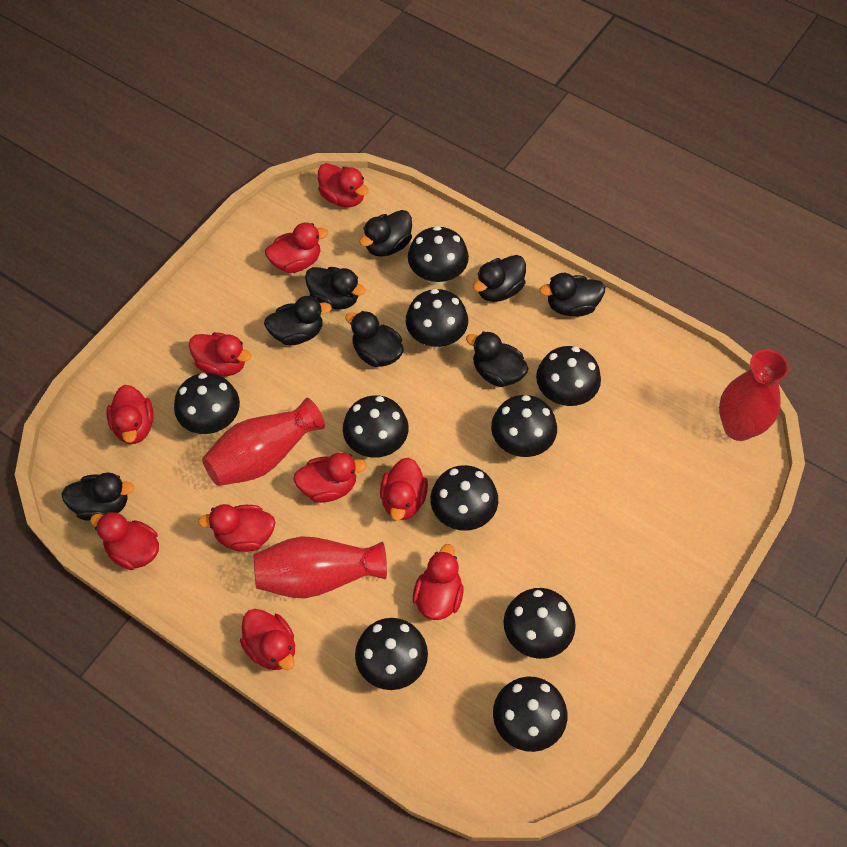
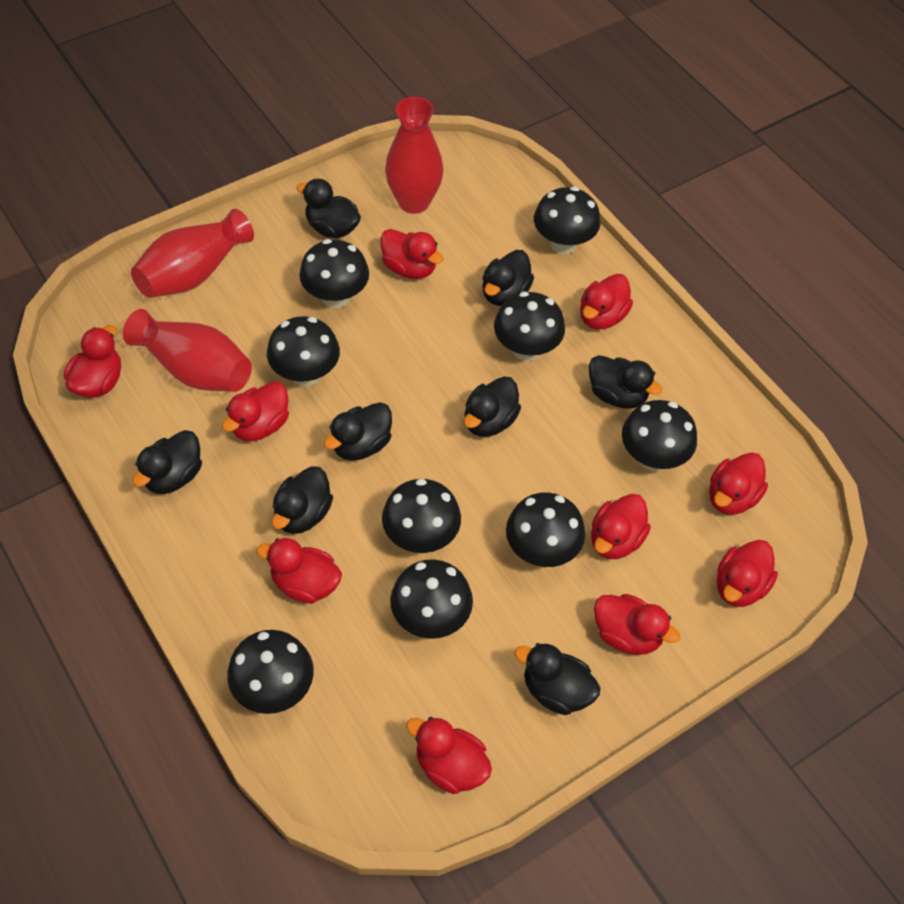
black mushroom: [174,373,240,434] [343,395,409,458] [355,618,428,690] [406,289,468,349] [408,226,469,286] [430,465,498,530] [491,395,557,457] [493,677,567,752] [503,588,576,659] [536,346,601,406] = 10 -> [227,630,314,714] [267,316,340,387] [299,239,369,308] [382,479,461,553] [390,559,473,639] [494,291,565,361] [506,492,585,567] [534,187,601,254] [622,400,697,471] = 9

